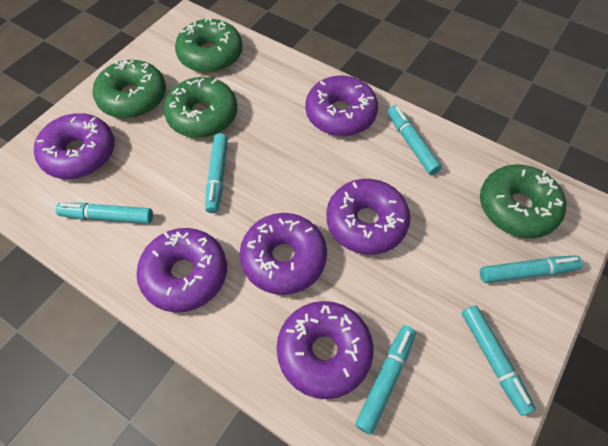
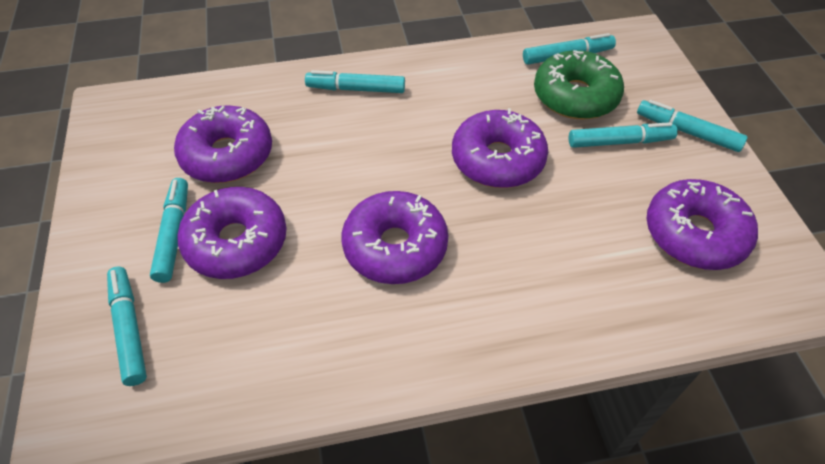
green donut: [93,60,166,119] [164,77,237,138] [175,17,243,73] [480,164,566,238] = 4 -> [534,50,624,119] = 1
purple donut: [34,113,115,179] [136,228,227,313] [240,213,327,295] [276,301,373,399] [305,75,378,136] [326,179,410,255] = 6 -> [174,105,272,183] [177,187,287,279] [342,191,448,284] [452,108,548,188] [646,179,758,270] = 5

